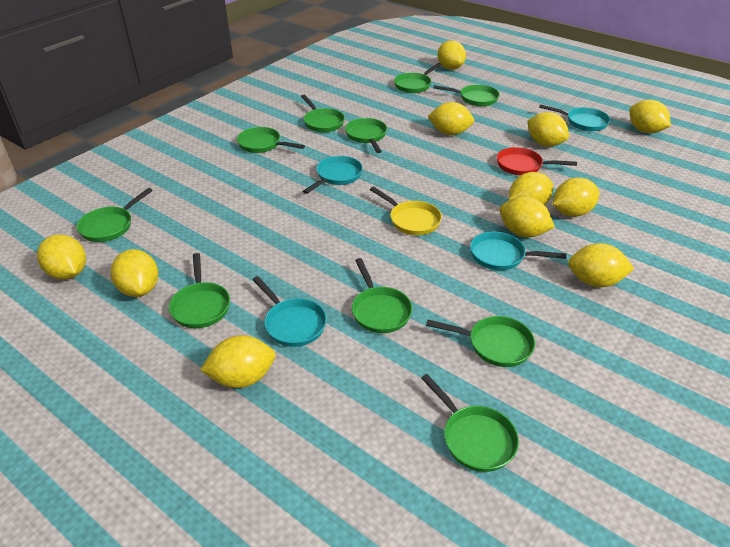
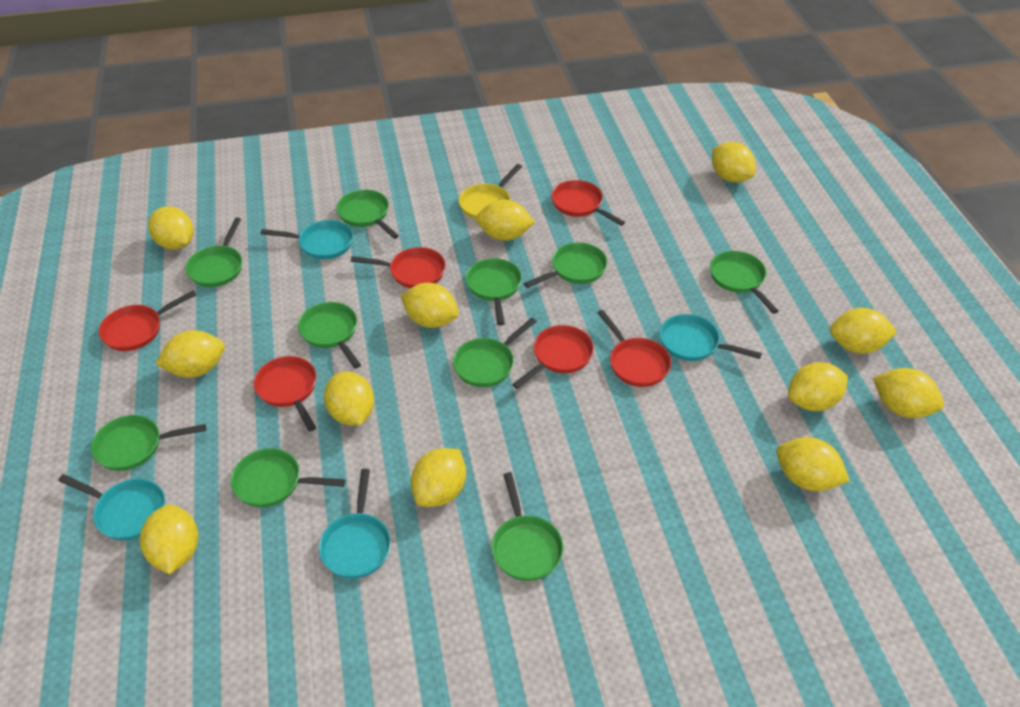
red pan: [497,147,577,175] = 1 -> [99,290,196,351] [253,356,317,432] [351,247,446,288] [512,325,594,389] [551,180,625,226] [598,310,671,387] = 6
yellow lemon: [37,234,86,280] [111,249,158,297] [200,335,276,388] [427,102,474,135] [437,41,466,70] [500,196,555,237] [509,172,553,205] [527,112,569,147] [553,177,599,217] [568,243,634,287] [630,100,671,134] = 11 -> [140,504,198,574] [148,206,194,250] [156,330,225,378] [324,371,374,425] [400,283,459,328] [411,448,466,507] [476,200,535,241] [712,142,755,183] [776,437,850,491] [788,362,848,411] [830,308,897,354] [873,368,944,418] = 12

